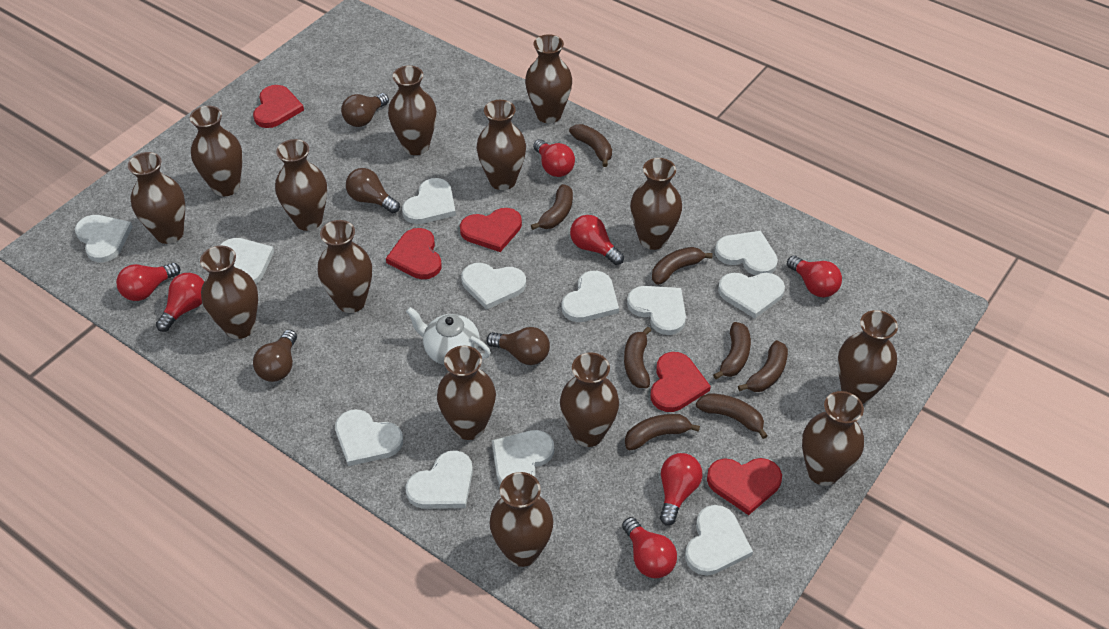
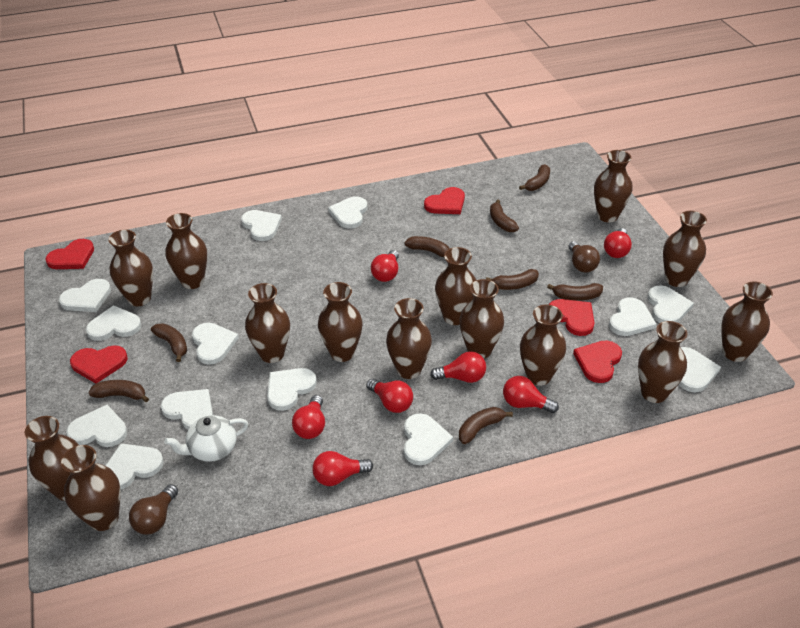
brown light bulb: [253,330,297,382] [341,93,389,127] [346,168,400,213] [486,327,550,365] = 4 -> [129,484,178,535] [568,241,600,273] = 2
white heart: [75,215,133,262] [220,238,274,284] [335,409,403,466] [402,178,456,224] [405,450,473,509] [461,263,526,310] [492,430,554,485] [562,271,619,322] [627,286,686,335] [685,505,753,576] [715,231,778,276] [718,273,785,319] = 12 -> [59,279,111,312] [66,405,127,447] [86,305,141,341] [105,443,164,490] [161,389,213,430] [192,323,239,365] [241,210,282,241] [267,368,317,411] [328,196,367,228] [404,413,453,465] [609,297,657,336] [648,285,694,323] [679,347,721,393] = 13

